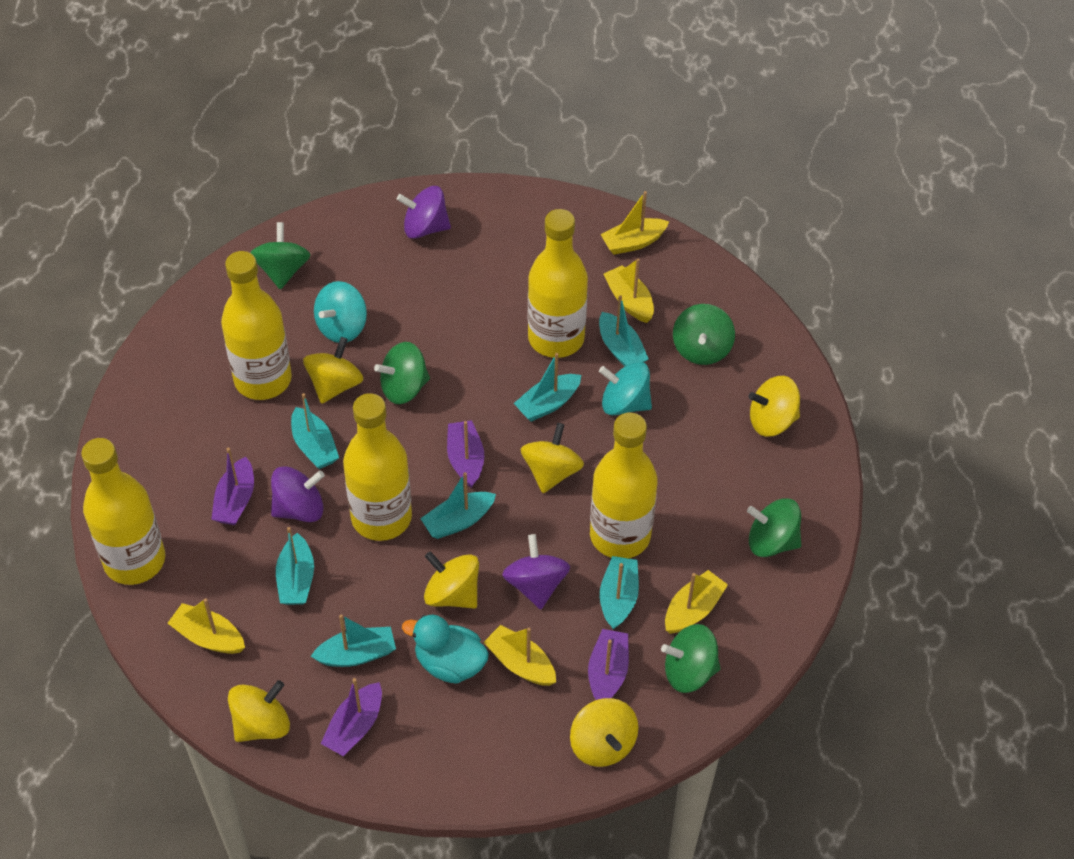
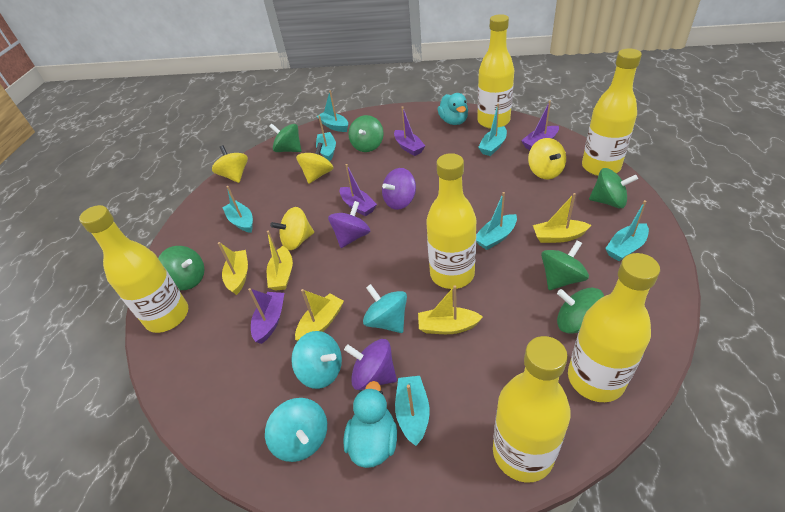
green spinning top: [251,222,311,289] [374,342,430,404] [661,624,720,693] [673,304,735,365] [747,498,801,557] = 5 -> [158,246,205,290] [269,124,301,152] [349,115,383,152] [541,240,589,290] [557,288,604,334] [589,168,638,208] = 6
turquoise duck: [402,615,489,684] = 1 -> [343,381,397,468] [437,93,468,125] = 2
turquoise spinning top: [314,281,367,343] [599,362,652,415] = 2 -> [265,398,327,462] [291,331,342,389] [363,284,407,333] = 3
yellow bottle: [81,438,165,585] [221,251,292,400] [343,393,412,541] [528,209,588,358] [590,412,658,558] = 5 -> [79,205,188,333] [426,153,476,289] [477,14,514,129] [493,336,571,483] [568,253,660,402] [582,49,642,176] = 6
yellow spinning top: [228,680,290,742] [303,337,364,404] [424,551,479,609] [521,423,584,493] [570,698,639,767] [748,376,800,437] = 6 -> [212,145,248,183] [270,207,314,250] [296,142,333,184] [528,138,566,179] = 4

